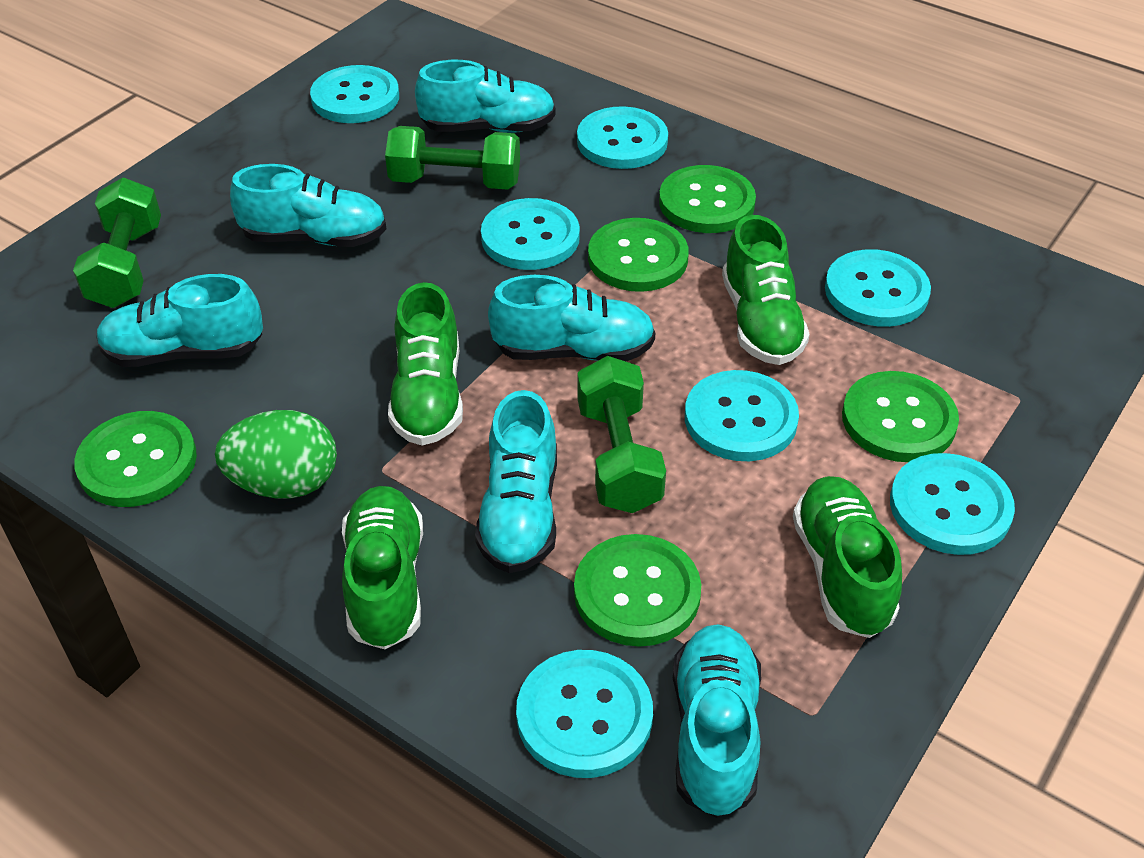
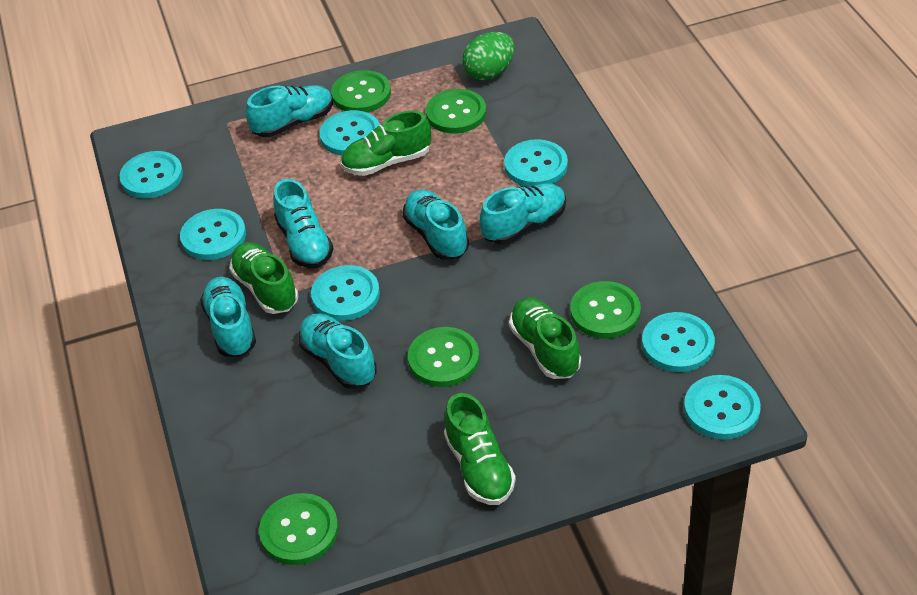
green dumbbell: [73,178,161,308] [385,126,520,190] [577,356,666,513] = 3 -> none = 0

